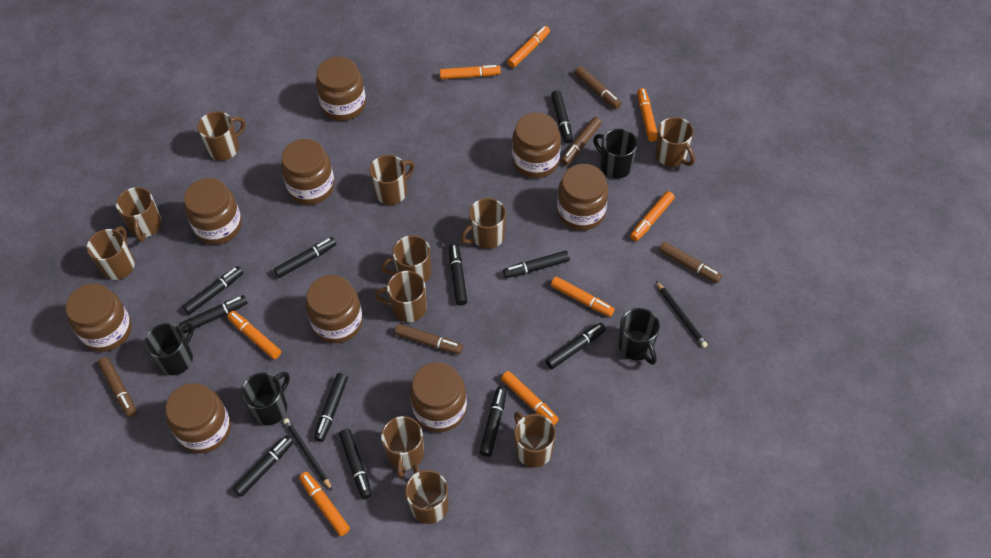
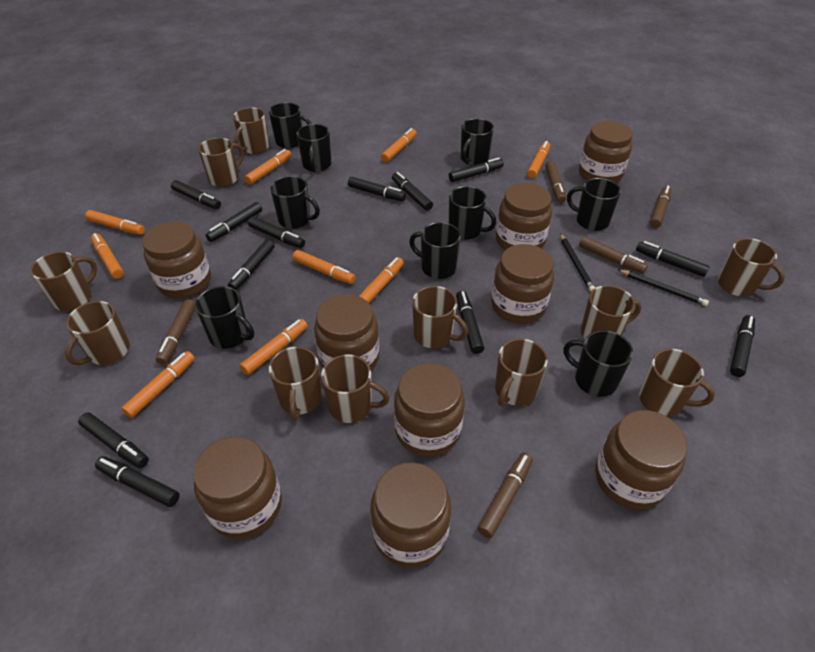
black marker: [179,295,248,333] [183,266,243,315] [233,435,294,497] [274,237,336,278] [314,373,348,442] [339,429,372,499] [449,244,467,306] [480,387,507,457] [503,250,570,278] [545,323,606,369] [551,90,573,143] = 11 -> [78,412,149,468] [95,456,180,507] [171,180,221,209] [205,202,262,242] [228,240,275,290] [248,217,305,248] [348,177,406,201] [392,172,433,211] [449,158,504,182] [456,291,484,354] [636,241,710,277] [730,315,755,377] = 12
black mug: [144,323,194,375] [241,372,290,425] [593,129,637,179] [619,308,660,365] = 4 -> [195,286,254,349] [269,102,312,148] [270,176,320,229] [297,124,331,172] [409,222,461,279] [449,186,496,240] [461,119,494,166] [564,330,633,397] [567,178,621,231] = 9
orange marker: [227,311,281,359] [299,472,350,536] [440,65,501,79] [501,371,559,425] [507,26,550,68] [551,277,615,317] [630,191,675,241] [637,88,658,142] = 8 -> [85,210,145,235] [91,233,124,279] [121,351,195,418] [240,319,308,375] [244,149,291,185] [292,250,356,284] [359,257,404,303] [381,128,417,162] [527,141,550,178] = 9

